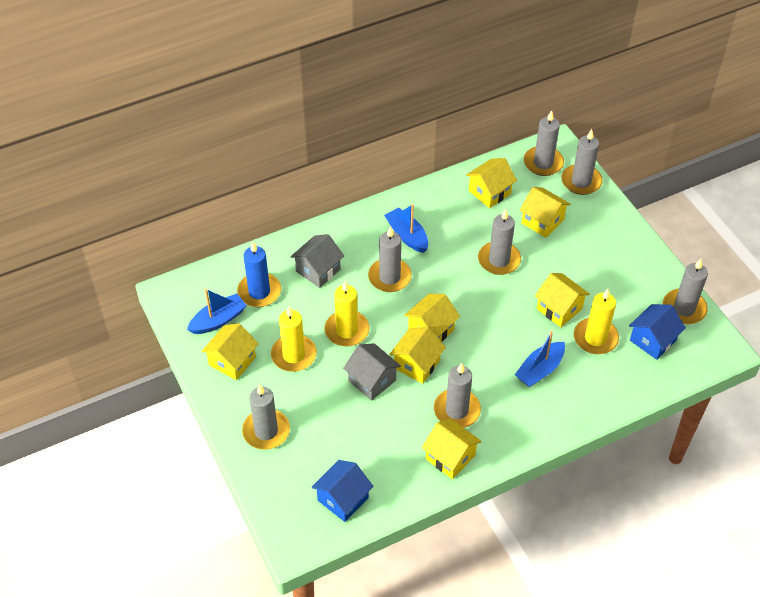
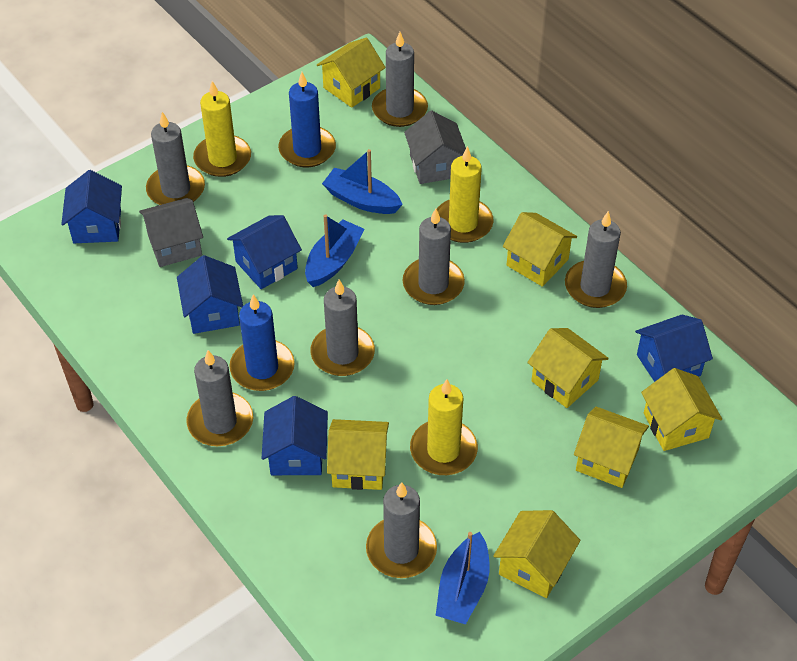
blue candle: [237,242,281,307] = 1 -> [230,294,295,391] [278,72,336,167] = 2
blue house: [312,460,374,522] [629,304,686,360] = 2 -> [61,170,122,243] [177,255,243,334] [227,215,302,289] [262,396,328,475] [635,314,713,382] = 5

